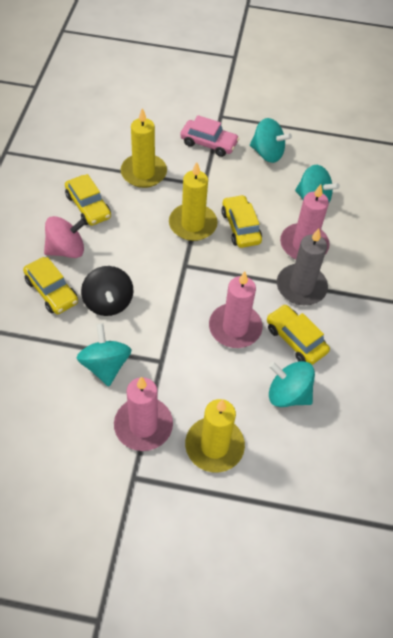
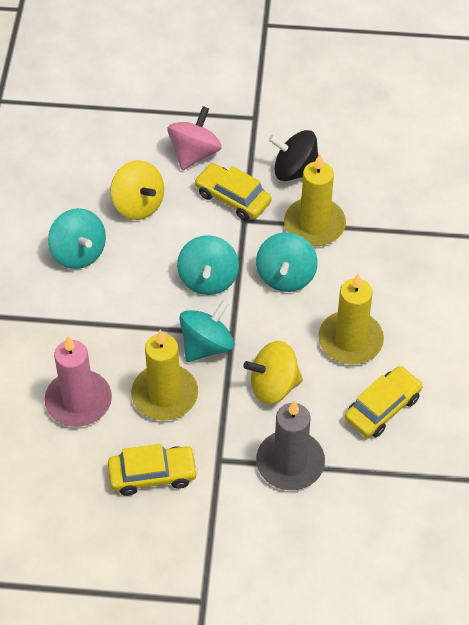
pink candle: [114,377,173,451] [209,272,262,348] [280,184,330,260] = 3 -> [45,336,112,427] = 1
pink car: [180,115,239,157] = 1 -> none = 0
yellow car: [23,257,78,314] [65,174,111,226] [221,195,262,248] [267,304,330,365] = 4 -> [108,444,198,496] [194,163,272,221] [345,366,423,438] = 3
yellow spinning top: none = 0 -> [110,160,164,220] [243,341,303,404] = 2

